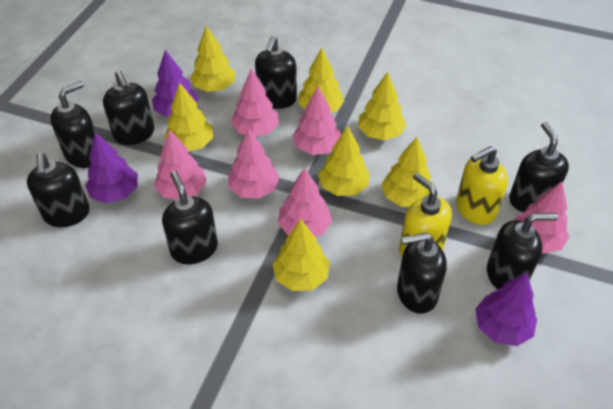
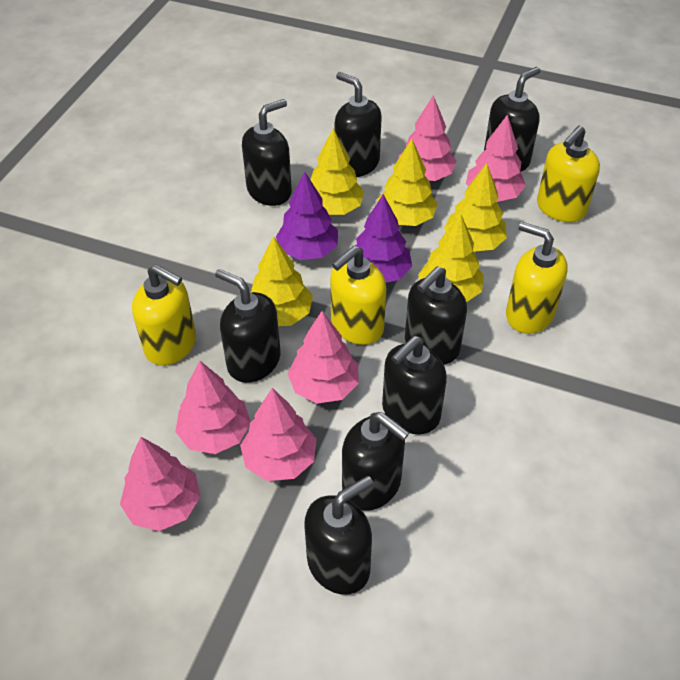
purple tree: [85,132,138,203] [152,50,199,117] [475,272,537,346] = 3 -> [276,171,338,260] [355,194,412,283] = 2
yellow soap dispenser: [399,173,452,256] [456,146,508,225] = 2 -> [132,264,196,366] [330,246,387,345] [506,222,568,334] [537,126,600,222] = 4
yellow tree: [164,83,213,151] [190,26,235,92] [272,219,330,291] [297,48,344,113] [318,126,370,196] [358,72,406,140] [381,137,434,207] = 7 -> [251,236,313,326] [310,129,364,215] [377,139,438,226] [418,214,484,302] [444,163,507,252] = 5

